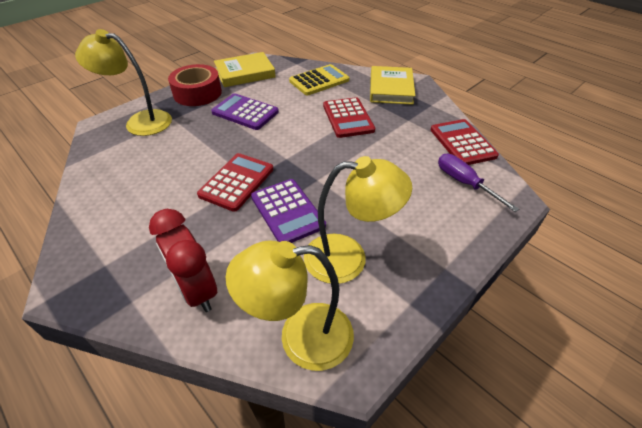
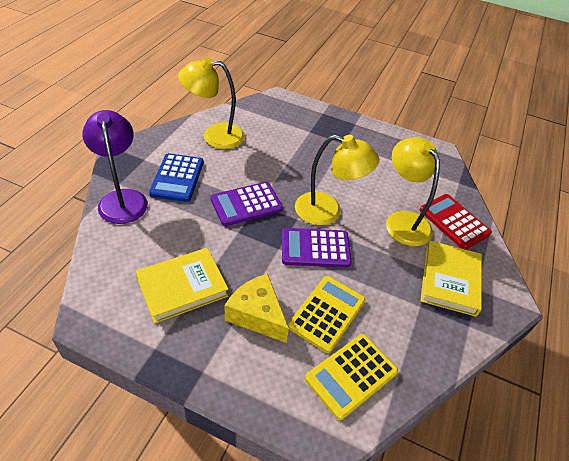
blue calculator: none = 0 -> [149,153,204,202] = 1
purple lamp: none = 0 -> [83,110,148,224] = 1
purple screwdriver: [438,154,519,212] = 1 -> none = 0
red calculator: [197,153,273,212] [323,97,375,138] [431,119,499,165] = 3 -> [420,194,492,250] = 1
red clock: [149,209,217,312] = 1 -> none = 0
red tape: [168,64,222,106] = 1 -> none = 0
yellow calculator: [289,64,349,95] = 1 -> [288,276,366,353] [305,334,398,420] = 2
yellow cheese: none = 0 -> [224,274,289,343] = 1

